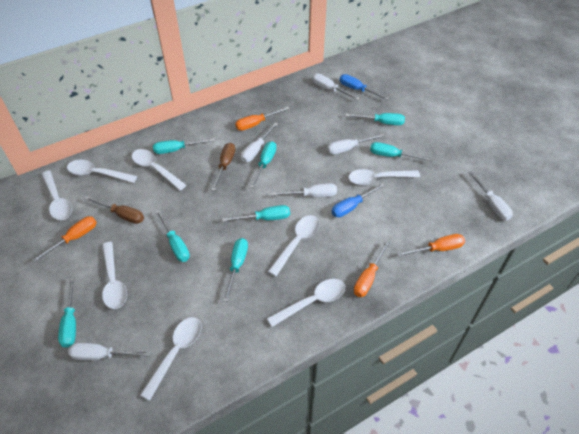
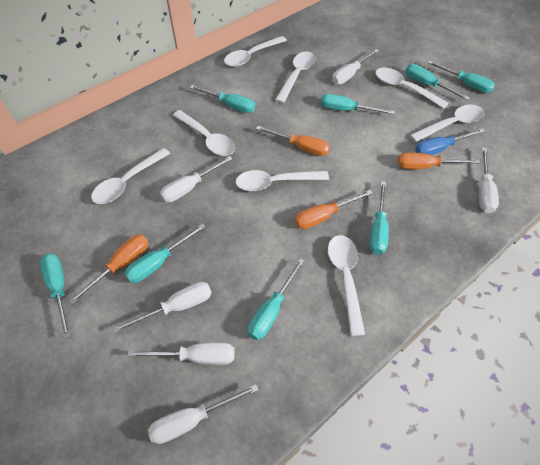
blue screwdriver: [331,183,386,217] [339,74,389,100] = 2 -> [415,128,485,155] = 1
brown screwdriver: [85,196,144,224] [211,143,235,191] = 2 -> none = 0

